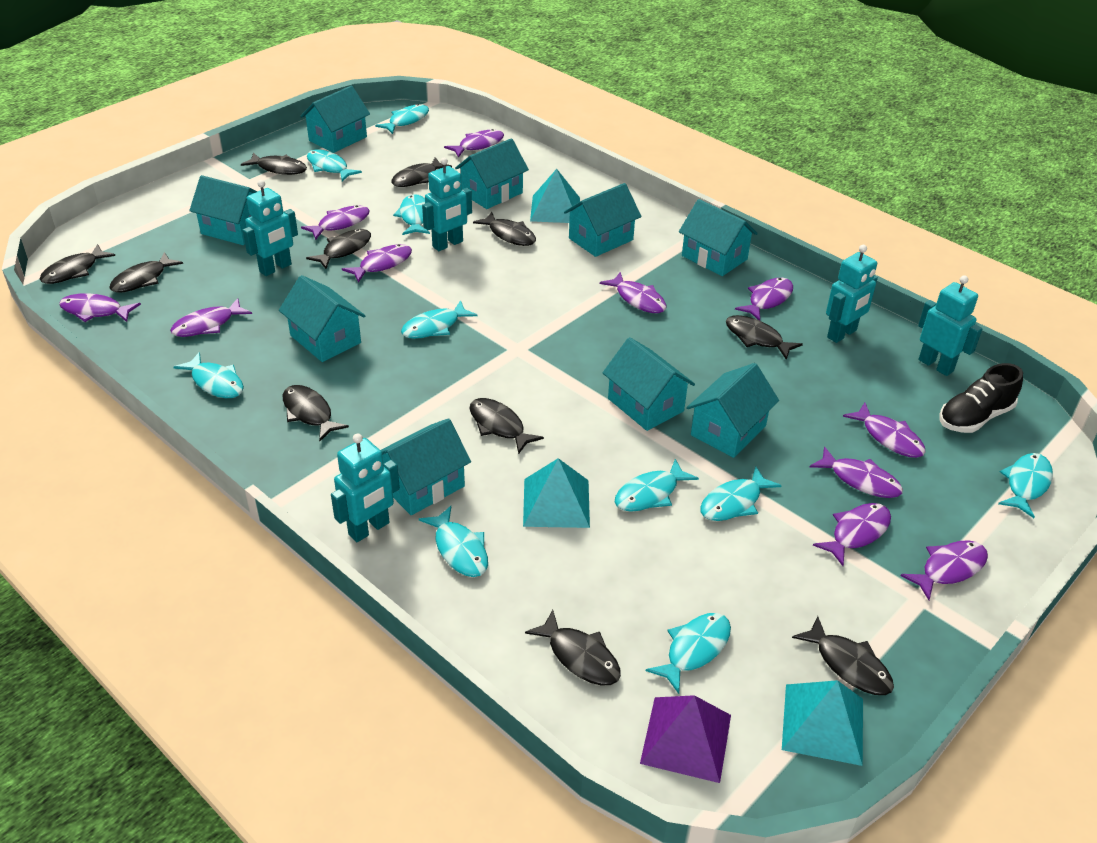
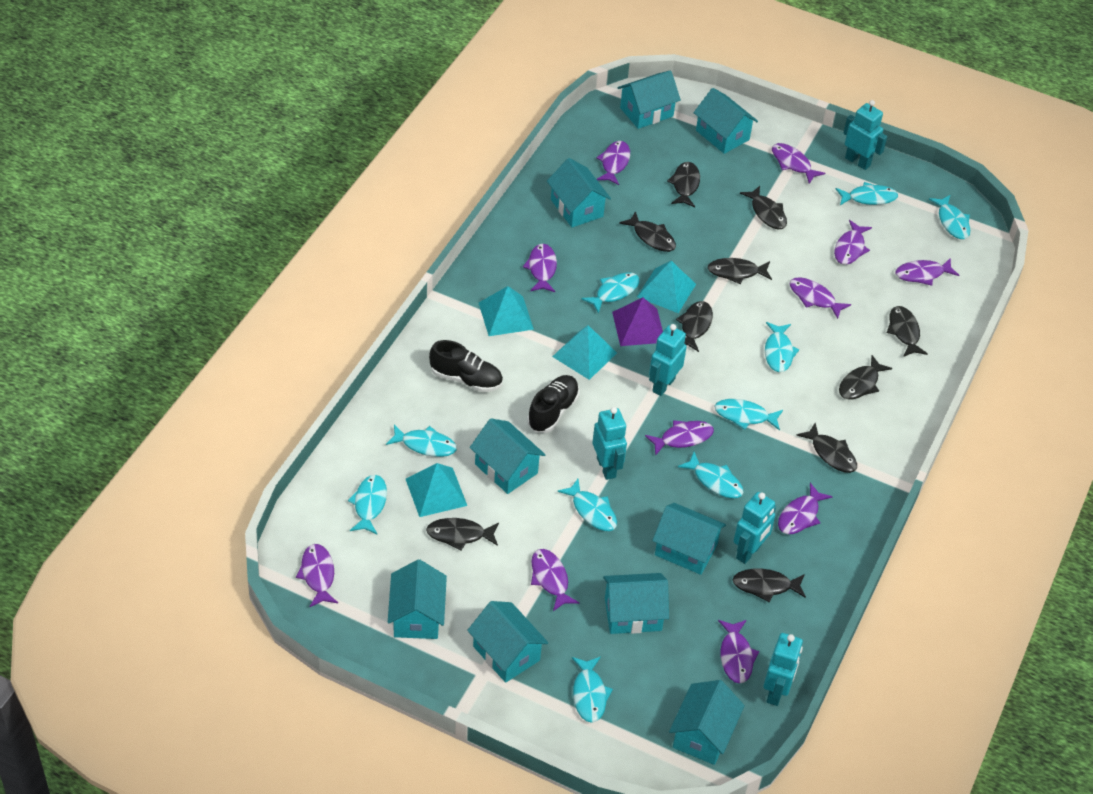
black fish: [40,244,115,284] [109,252,183,293] [241,152,307,175] [283,385,349,441] [306,229,371,269] [391,157,452,187] [469,398,544,454] [473,212,536,246] [525,610,621,685] [726,315,803,360] [792,616,894,695] = 11 -> [426,518,499,551] [619,211,676,252] [667,162,700,207] [676,301,713,352] [707,258,772,284] [733,569,806,602] [740,186,787,229] [796,423,857,473] [839,355,892,399] [887,306,928,357] = 10
black shoe: [939,363,1023,433] = 1 -> [429,340,503,392] [527,375,579,433] = 2
turquoise pyramid: [523,458,590,528] [530,169,580,223] [782,680,863,766] = 3 -> [406,463,467,517] [479,286,534,336] [552,325,617,380] [637,261,696,313] = 4

